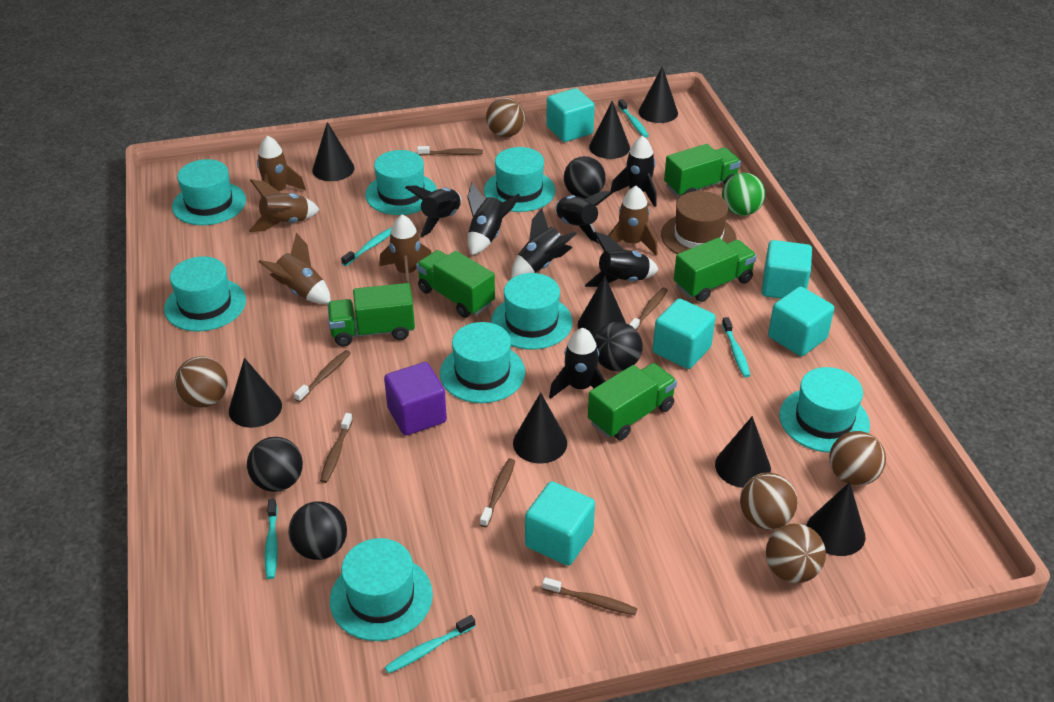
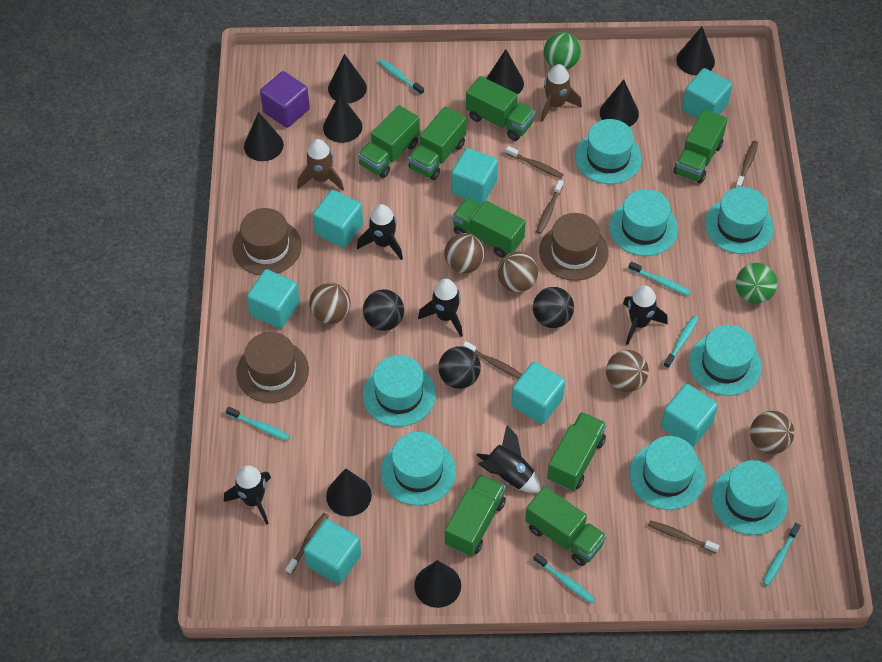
black ball: [247,437,303,492] [288,501,347,560] [564,156,606,199] [594,322,643,371] = 4 -> [363,289,404,331] [438,347,481,389] [533,287,574,328] = 3
black rocket: [405,185,462,237] [467,183,520,255] [512,208,577,278] [549,328,605,399] [555,191,612,244] [585,232,658,287] [610,136,657,207] = 7 -> [224,465,271,525] [357,204,403,260] [418,279,463,337] [477,425,541,493] [623,286,668,345] = 5
brown hat: [661,191,737,254] = 1 -> [232,208,302,275] [236,332,309,403] [539,213,608,281] = 3
brown rocket: [249,179,320,232] [257,135,306,198] [259,233,331,304] [379,214,431,283] [608,186,657,255] = 5 -> [297,139,344,191] [541,64,582,122] = 2
green ball: [722,173,765,216] = 1 -> [544,32,581,69] [736,263,777,304] = 2
green truck: [327,283,415,347] [416,250,495,318] [588,363,677,440] [664,144,741,197] [674,238,757,302] = 5 -> [358,105,420,178] [408,106,467,180] [445,474,506,556] [452,198,526,258] [466,76,535,141] [525,486,607,566] [547,412,607,491] [673,109,728,183] = 8
turquoise cube: [525,481,595,566] [546,88,595,142] [653,299,716,369] [762,240,812,299] [768,286,834,356] = 5 -> [247,269,300,329] [304,519,361,585] [313,190,363,248] [451,148,498,204] [511,362,565,424] [661,384,718,447] [682,68,732,119] = 7
turquoise toothbrush: [265,499,278,579] [341,227,392,266] [385,615,475,674] [618,99,649,138] [722,317,750,377] = 5 -> [226,406,290,441] [378,59,424,95] [533,553,595,604] [628,261,691,295] [663,316,698,368] [763,523,801,586] = 6

